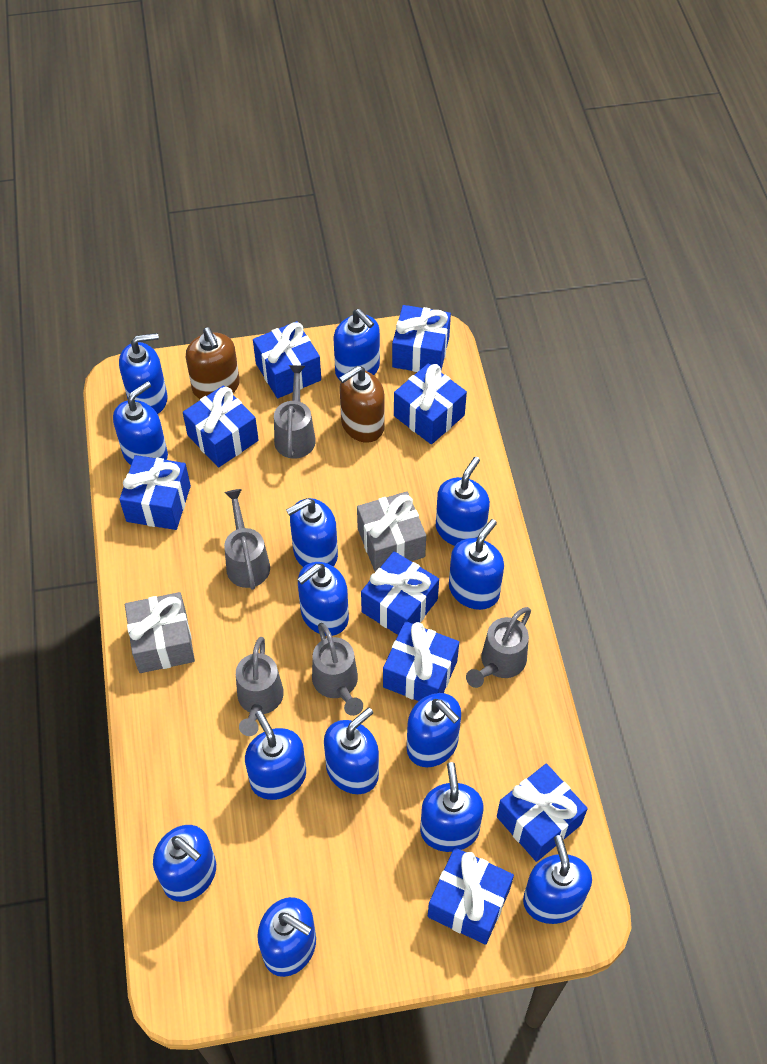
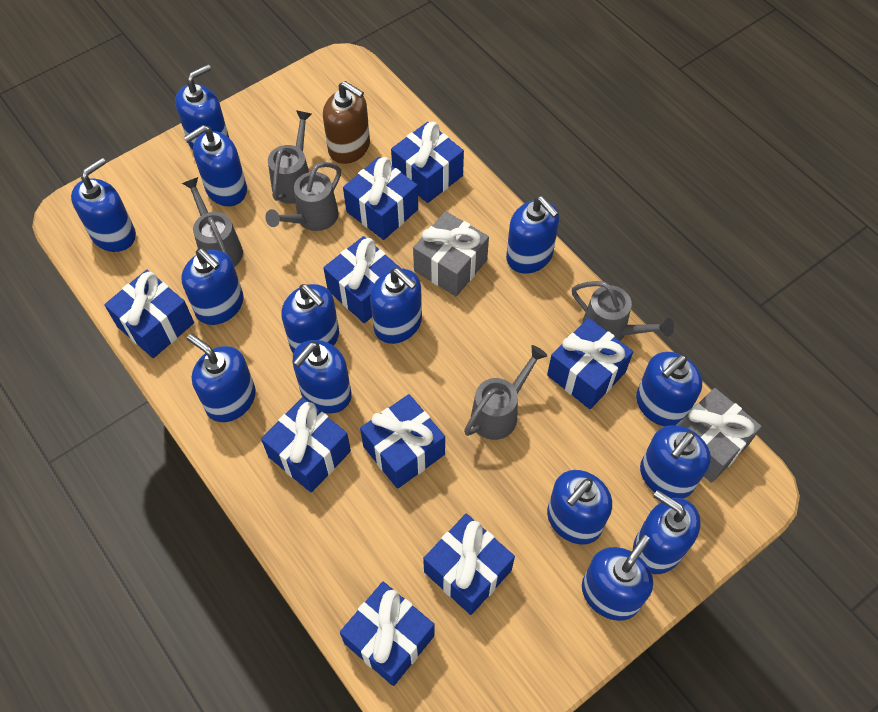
brown soap dispenser: [186,327,240,399] [339,366,385,443] = 2 -> [323,81,370,164] = 1

